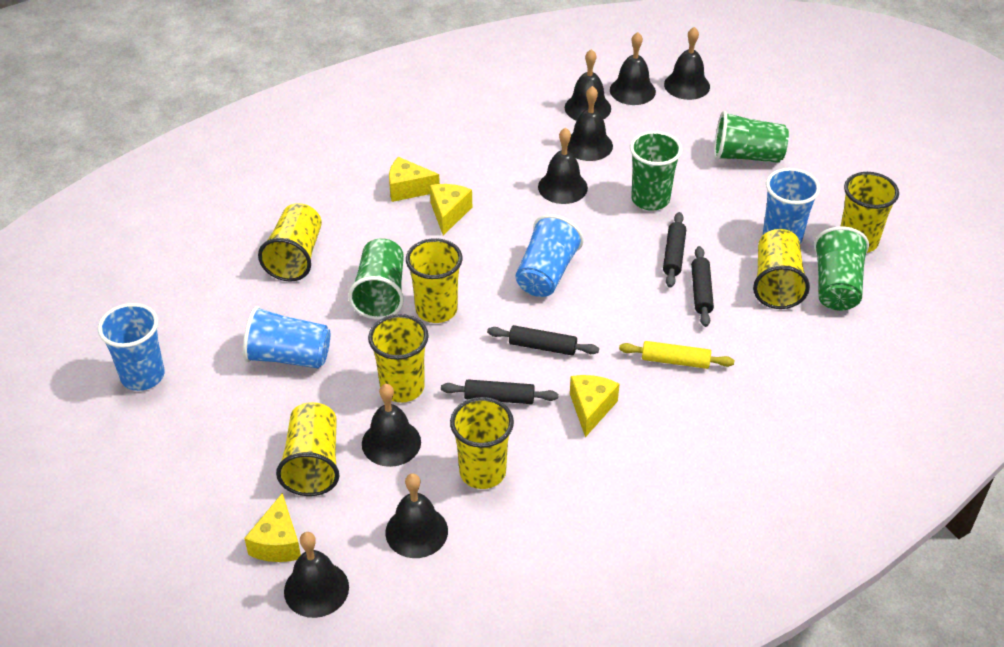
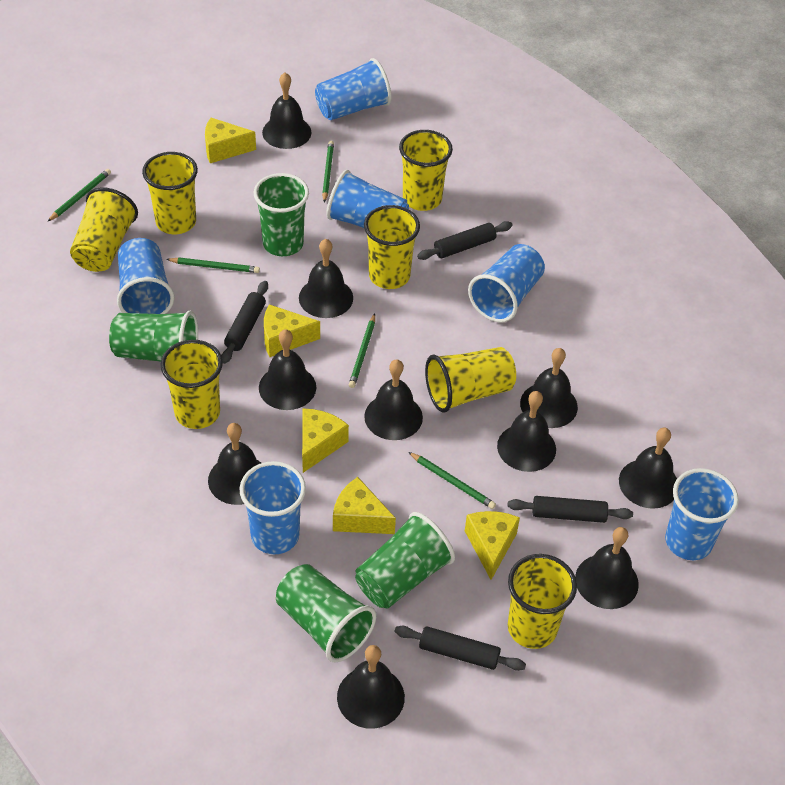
black bell: [284,532,349,618] [362,384,421,467] [385,473,448,558] [538,128,588,204] [565,49,611,121] [567,86,613,161] [610,32,656,105] [664,27,710,100] = 8 -> [208,423,261,505] [259,329,316,410] [262,73,311,149] [299,239,353,318] [337,645,405,729] [364,359,423,440] [497,391,556,472] [520,348,578,428] [575,527,639,609] [619,428,677,509] = 10
blue cup: [98,303,165,391] [243,306,330,369] [516,214,584,297] [763,168,820,244] = 4 -> [117,238,174,314] [239,461,306,554] [315,58,392,120] [326,170,409,228] [468,244,545,323] [665,468,739,560] = 6
green pencil: none = 0 -> [47,169,111,222] [166,257,260,273] [322,141,334,203] [349,314,375,388] [408,452,496,509] = 5
yellow cheese: [244,493,301,562] [389,157,440,202] [430,184,472,235] [570,375,619,437] = 4 -> [205,118,256,163] [264,304,320,357] [302,408,349,473] [333,477,396,534] [465,511,520,580] = 5
yellow rolling pin: [619,341,734,369] = 1 -> none = 0

